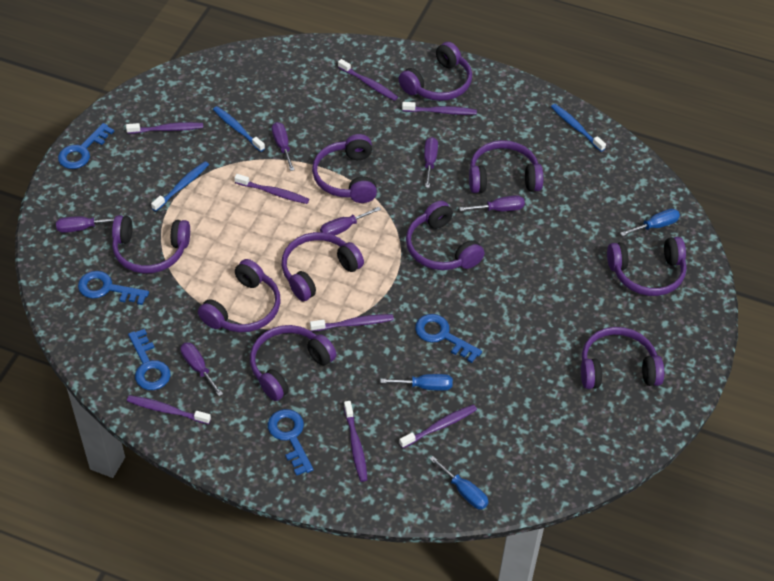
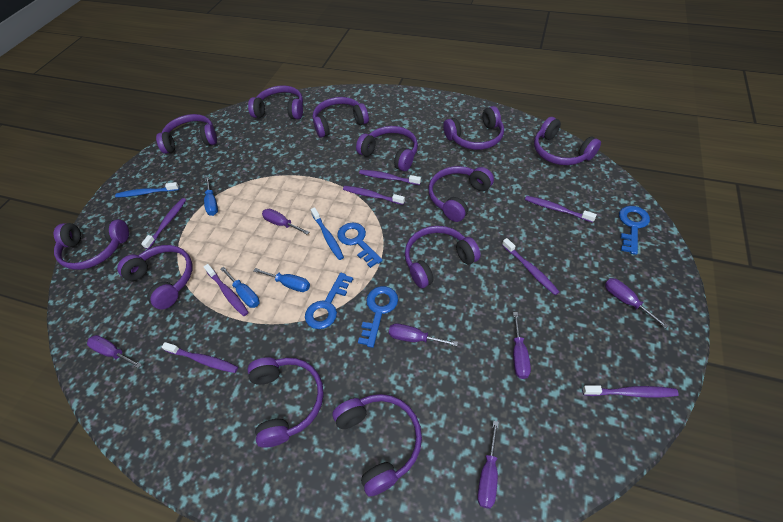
blue key: [58,123,114,169] [78,271,149,305] [128,329,171,390] [268,409,313,476] [415,314,482,363] = 5 -> [305,273,353,329] [337,222,383,268] [358,286,398,348] [619,206,650,255] = 4
blue toothbrush: [151,161,209,211] [213,106,265,152] [551,104,606,152] = 3 -> [115,182,179,198] [311,207,344,260] = 2
purple headphones: [112,215,190,274] [198,259,281,332] [250,325,337,401] [282,232,364,301] [312,134,377,203] [399,42,472,101] [406,201,484,270] [469,140,543,193] [581,327,664,389] [607,237,687,296] = 10 -> [53,219,129,270] [117,245,193,310] [156,114,217,154] [247,357,324,447] [248,85,303,119] [313,97,369,138] [333,394,422,497] [356,126,418,171] [405,226,481,288] [428,166,494,222] [443,106,504,150] [534,117,601,165] = 12

